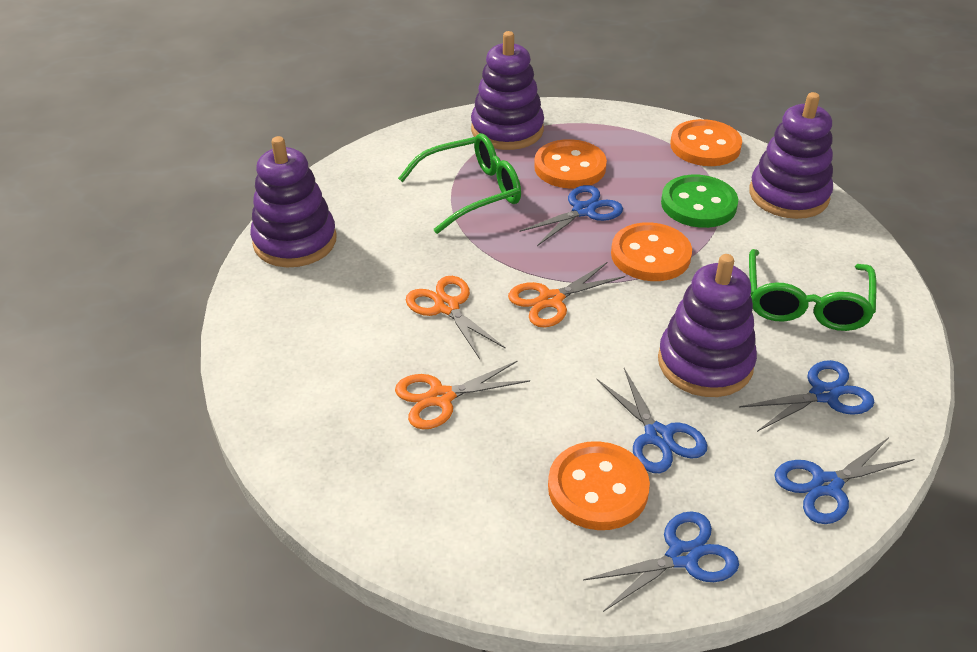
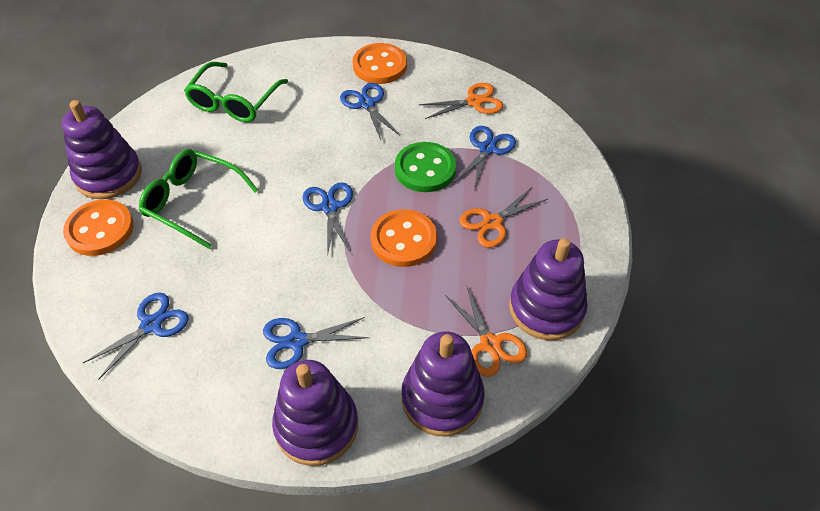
orange button: [534,139,607,189] [548,441,650,530] [611,222,692,281] [670,119,742,166] = 4 -> [63,200,134,256] [353,43,407,84] [371,209,437,267] = 3

